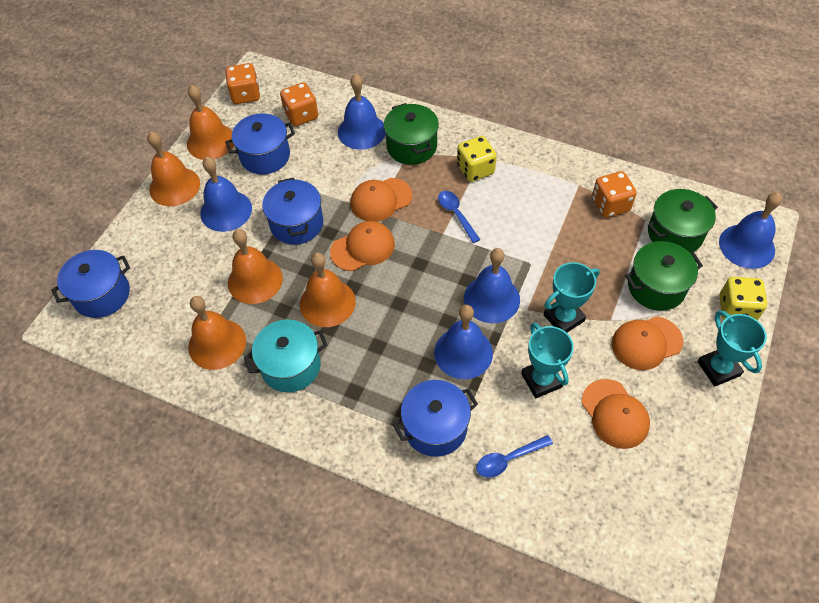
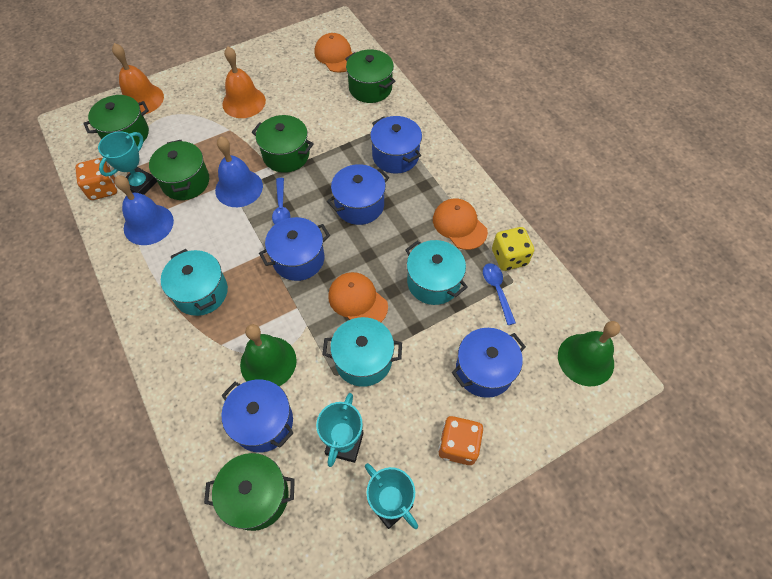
blue bell: [200,157,252,232] [338,74,386,150] [434,305,493,379] [464,248,520,323] [719,192,782,269] = 5 -> [114,175,174,245] [215,136,263,207] = 2
blue pot: [51,250,130,318] [225,113,295,174] [262,178,323,245] [393,380,478,457] = 4 -> [221,379,293,452] [259,217,330,281] [327,164,389,225] [370,116,422,174] [452,328,526,398] = 5
green bell: none = 0 -> [240,324,297,386] [558,321,620,386] = 2
green pot: [384,103,439,165] [625,241,703,311] [648,189,718,253] = 3 -> [83,95,149,146] [149,140,209,200] [204,453,295,531] [252,115,314,173] [345,49,396,103] = 5
orange bell: [147,131,200,206] [187,85,234,160] [188,296,246,370] [228,229,283,304] [300,253,356,327] = 5 -> [112,43,164,114] [222,46,266,118] = 2
orange cap: [330,221,395,271] [350,178,412,222] [581,379,650,449] [612,316,684,370] = 4 -> [314,33,353,73] [328,272,388,322] [433,198,488,250] = 3
orange dice: [225,63,260,104] [280,82,318,126] [592,171,637,218] = 3 -> [75,158,117,200] [438,416,483,465] = 2
turquoise pot: [244,319,328,392] = 1 -> [161,249,228,316] [322,317,402,387] [405,240,468,305] = 3
yellow dice: [457,136,496,182] [719,277,767,321] = 2 -> [492,227,534,271] = 1

